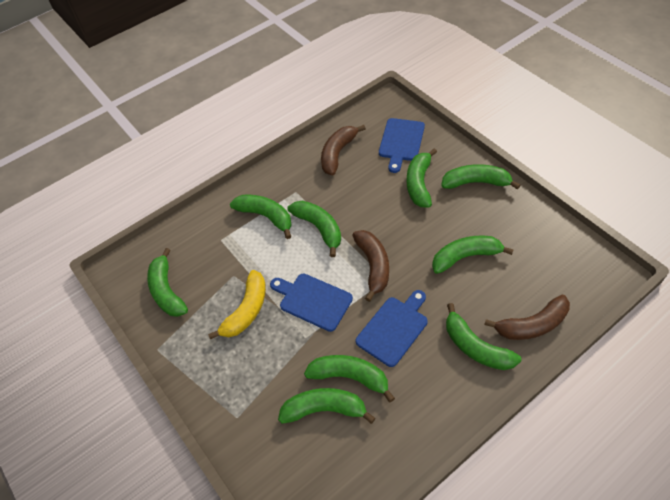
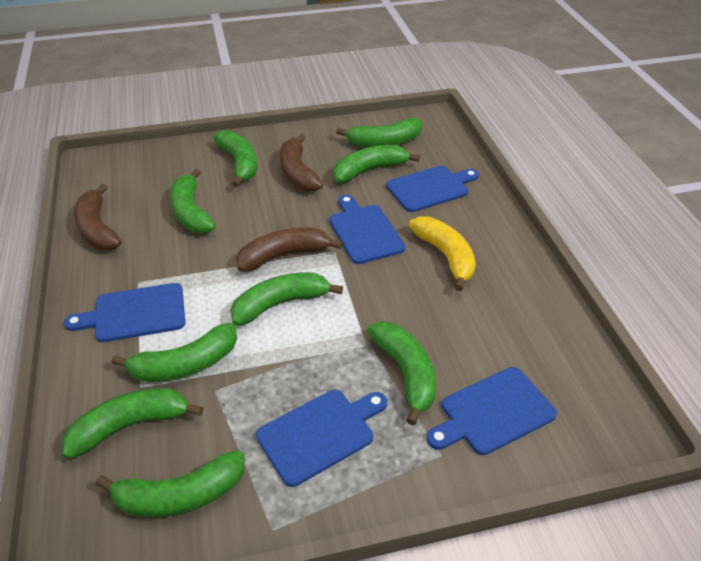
blue cutting board: [270,273,353,332] [356,290,428,367] [379,118,425,173] = 3 -> [64,283,185,342] [256,390,387,487] [329,195,405,264] [386,166,479,212] [427,367,557,455] = 5

